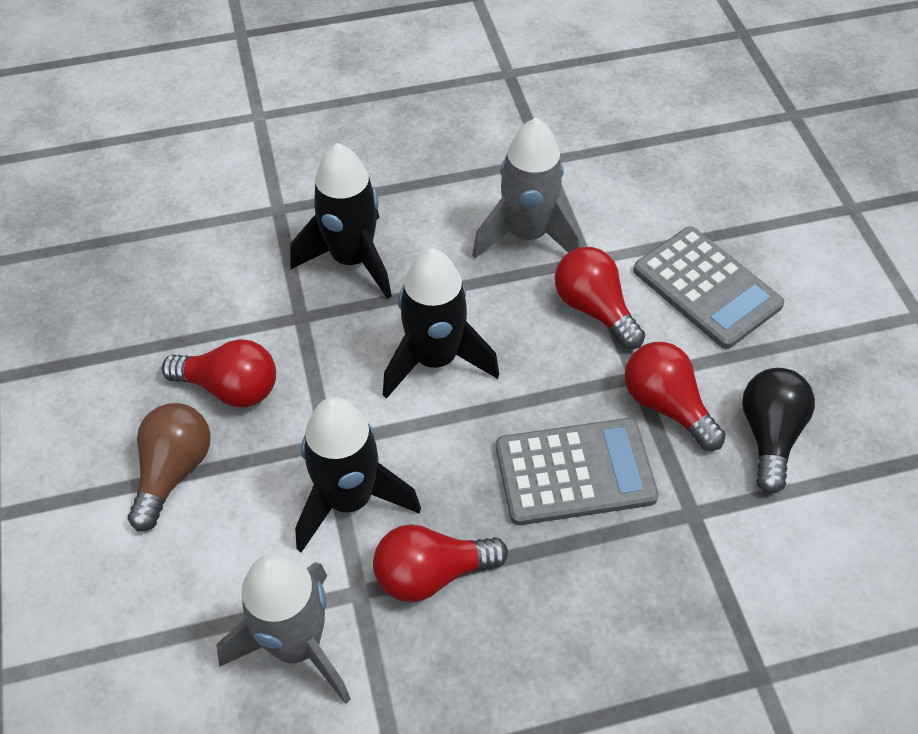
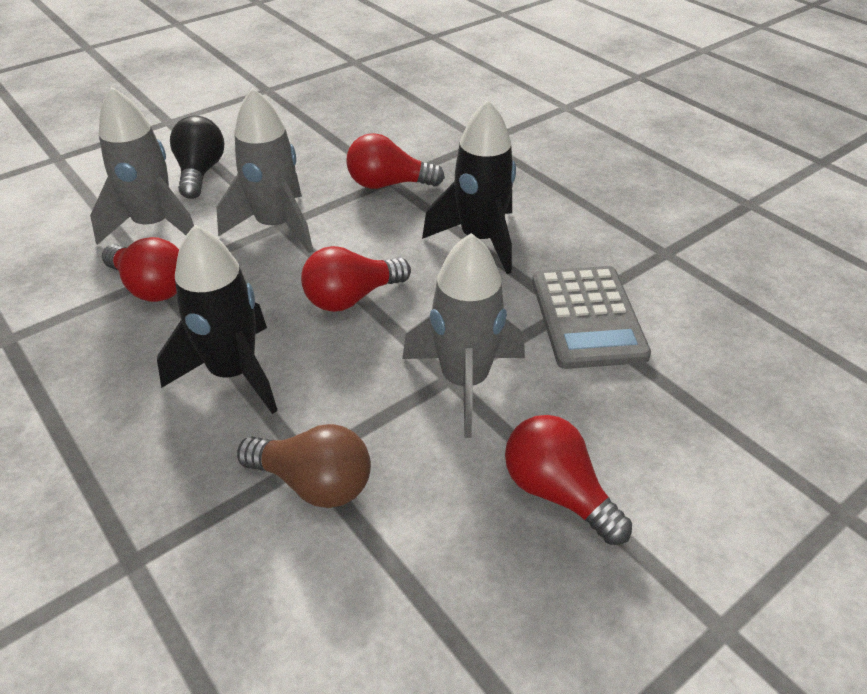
black rocket: [290,143,392,299] [295,397,421,552] [383,248,499,399] = 3 -> [157,225,278,414] [422,100,516,274] = 2
grey calculator: [496,418,659,525] [633,227,784,349] = 2 -> [532,266,651,369] = 1
grey rocket: [216,553,351,704] [472,117,581,259] = 2 -> [90,87,194,245] [216,88,313,253] [402,233,525,438] = 3

